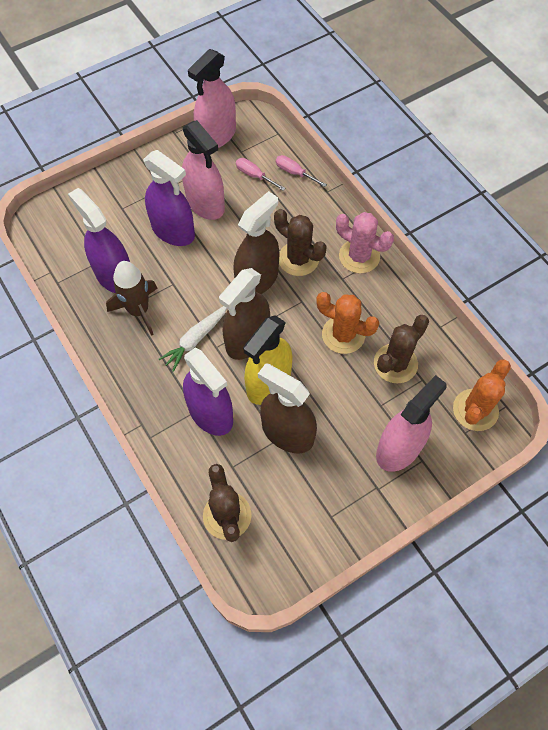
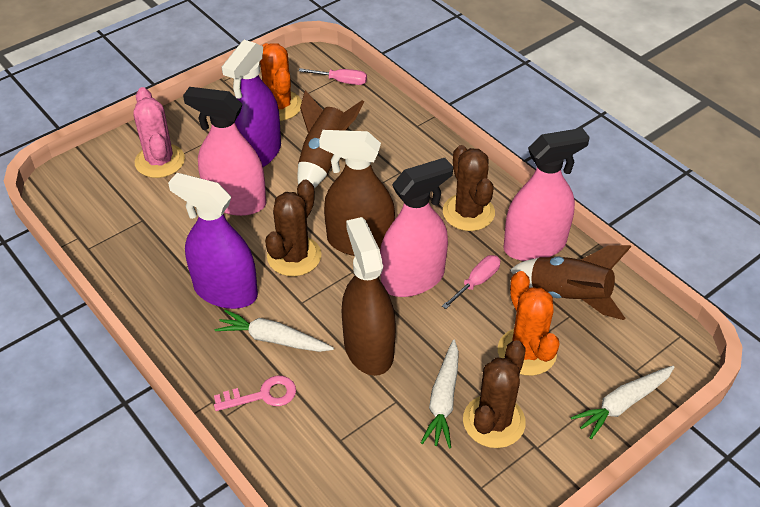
brown rocket: [106,261,157,336] = 1 -> [297,90,364,189] [510,245,631,320] = 2
brown spray bottle: [219,268,270,360] [233,191,279,294] [258,363,317,453] = 3 -> [319,130,395,256] [342,217,396,376] = 2
pink key: none = 0 -> [214,376,296,411] = 1
purple spray bottle: [68,188,130,293] [143,150,195,246] [183,348,233,436] = 3 -> [168,173,258,309] [222,40,281,167] = 2
white carrot: [159,306,227,372] = 1 -> [215,310,334,352] [421,340,459,449] [571,366,674,439] = 3
yellow spray bottle: [243,315,292,405] = 1 -> none = 0

